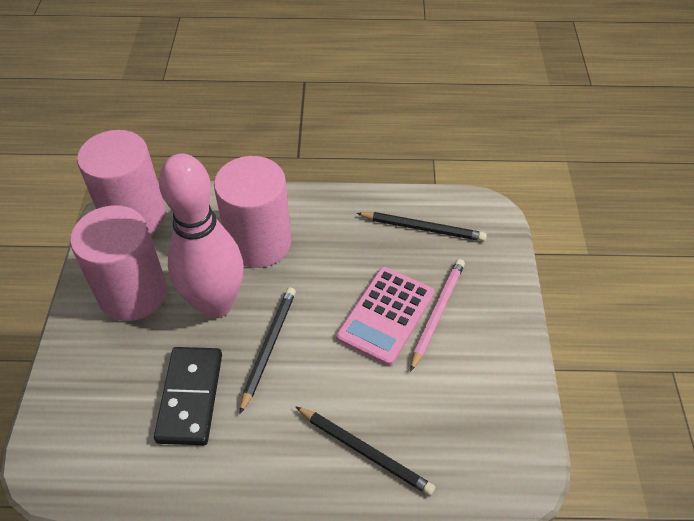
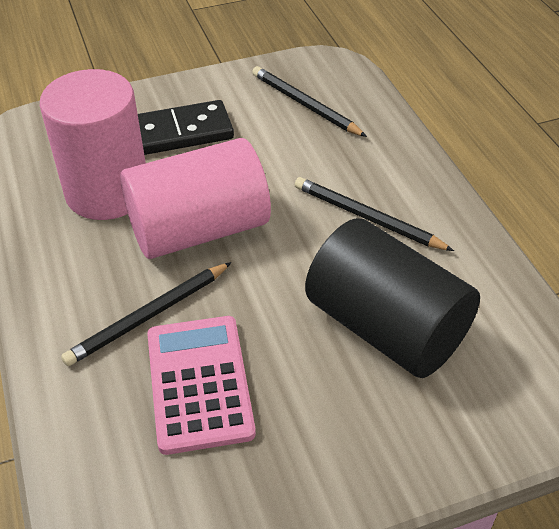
black cylinder: none = 0 -> [305,218,480,378] = 1
pink bowling pin: [159,153,244,319] = 1 -> none = 0
pink cylinder: [70,205,167,321] [77,130,166,234] [214,156,291,268] = 3 -> [40,69,146,220] [120,138,271,259] = 2
pink pencil: [410,259,465,372] = 1 -> none = 0

